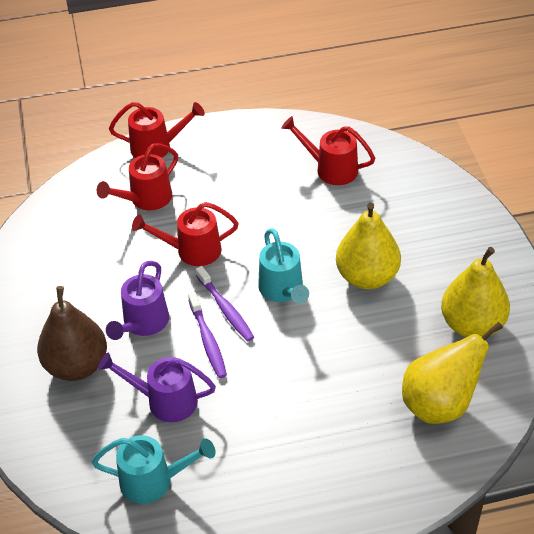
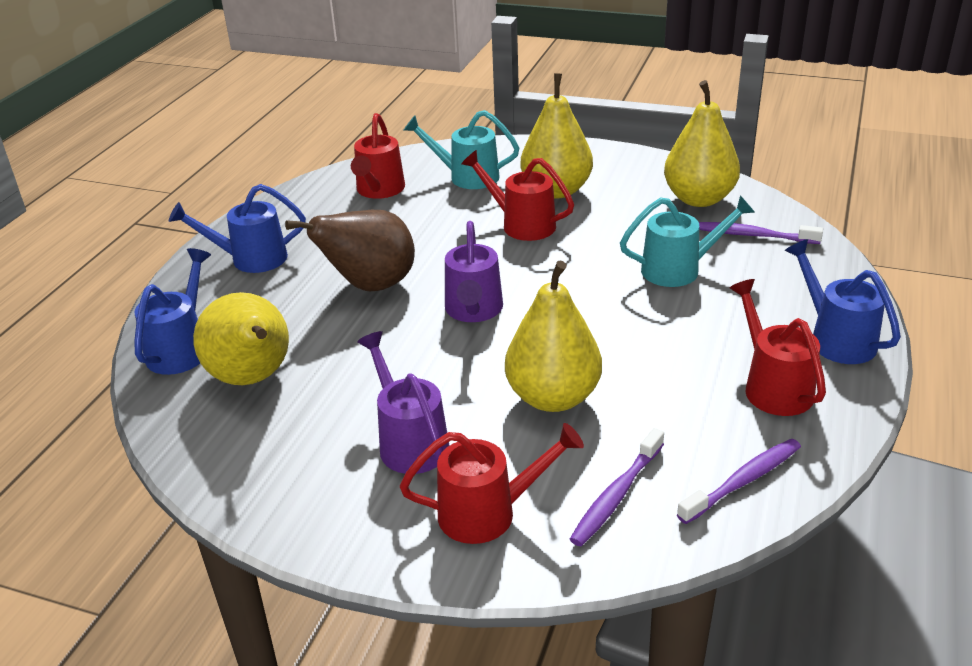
blue watering can: none = 0 -> [134,248,211,375] [169,184,306,273] [785,239,901,364] = 3
purple toothbrush: [188,292,227,378] [196,266,254,342] = 2 -> [570,428,664,546] [677,439,801,524] [699,222,823,244] = 3
yellow pear: [336,202,401,289] [402,322,503,424] [441,247,510,337] = 3 -> [193,292,289,385] [505,261,602,412] [521,73,593,199] [664,80,740,207] = 4

